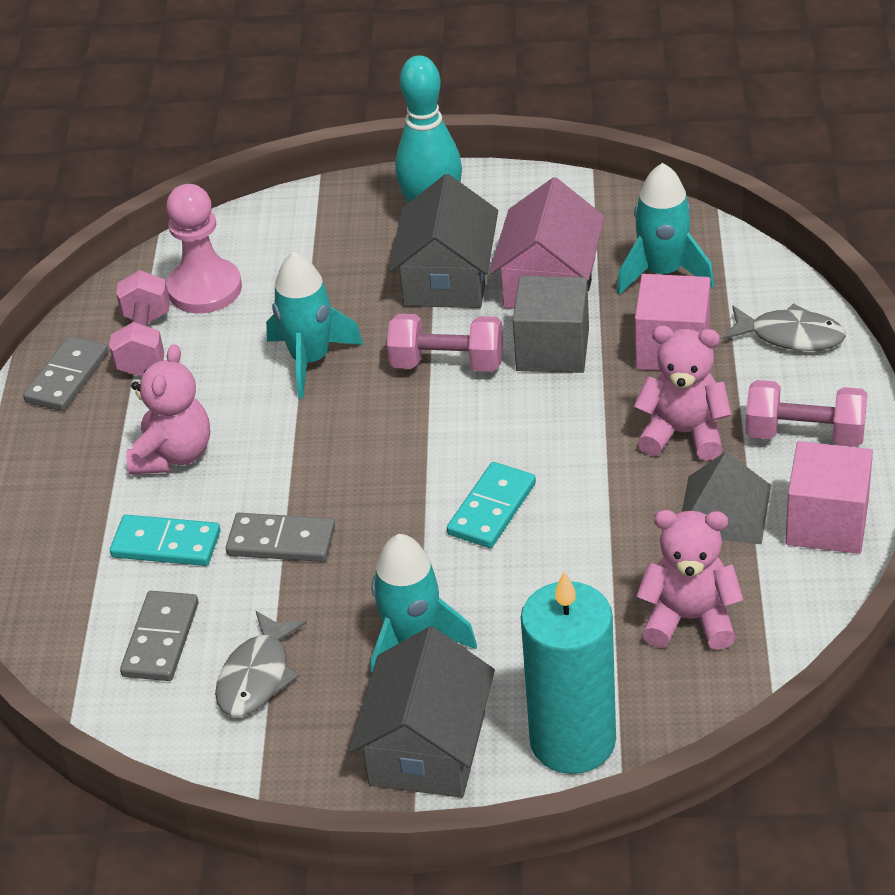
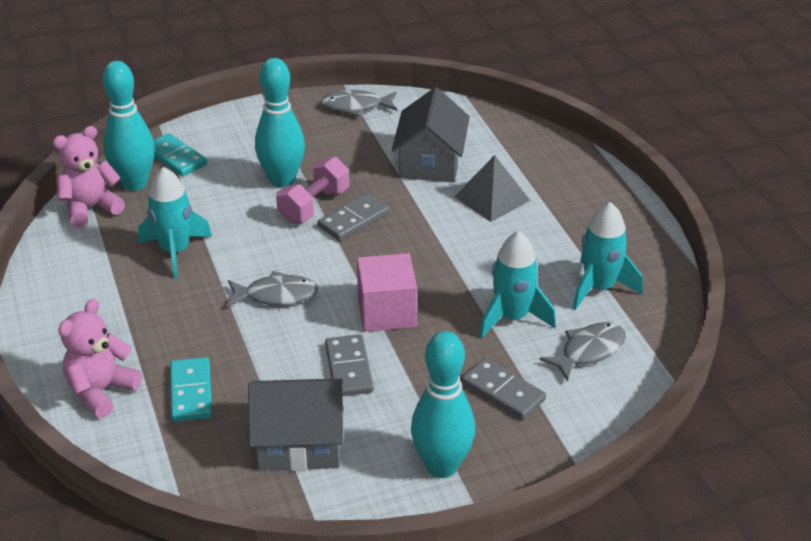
grey cube: [513,276,589,373] = 1 -> none = 0
grey fish: [215,611,307,716] [723,303,846,351] = 2 -> [226,271,318,307] [321,90,397,117] [539,322,626,382] = 3
pink cube: [635,274,710,371] [785,441,873,554] = 2 -> [357,253,417,332] = 1
pink dumbbell: [109,270,170,377] [387,314,503,372] [745,380,867,447] = 3 -> [276,157,349,224] = 1
pink house: [490,177,605,309] = 1 -> none = 0
pink pawn: [166,184,242,313] = 1 -> none = 0
pink teddy bear: [126,344,210,475] [634,325,732,461] [636,510,743,650] = 3 -> [53,126,125,227] [58,299,142,418] = 2
turquoise bowling pin: [395,55,462,203] = 1 -> [103,61,155,191] [255,58,305,188] [411,331,475,478] = 3
turquoise candle: [521,571,616,774] = 1 -> none = 0

